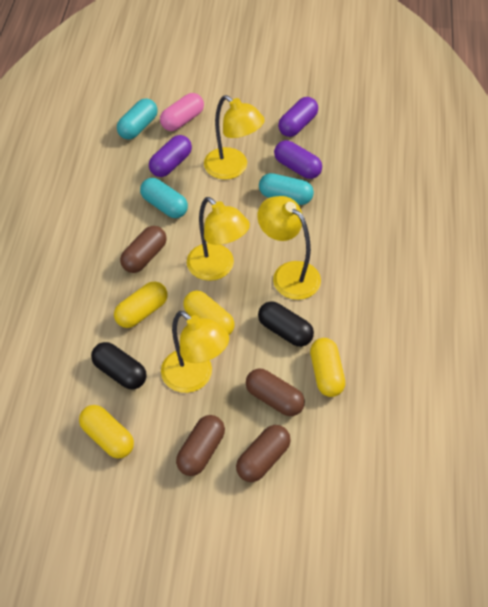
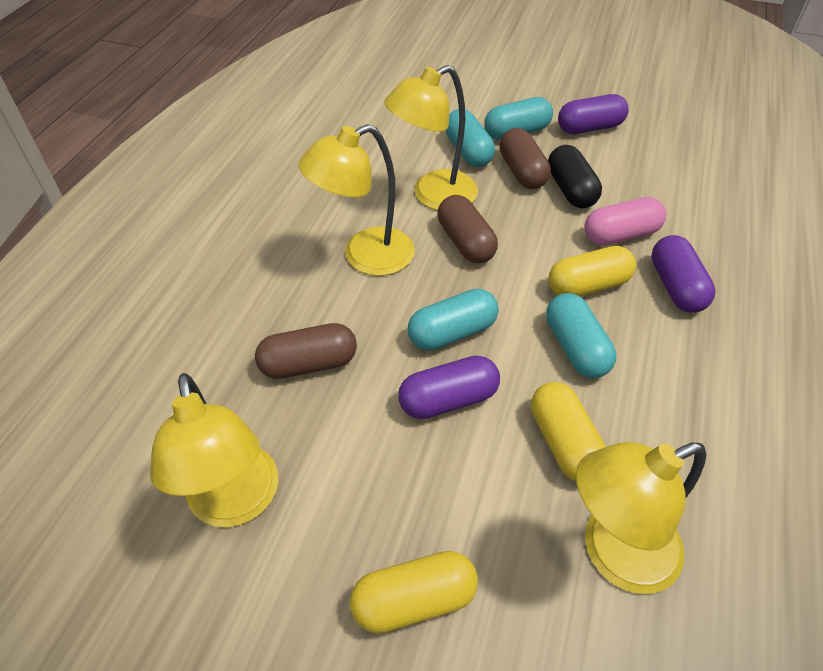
black capsule: [91,342,147,389] [258,301,314,347] = 2 -> [548,145,602,208] = 1
brown capsule: [120,226,167,273] [176,415,225,476] [236,425,291,482] [246,368,305,416] = 4 -> [255,323,357,379] [437,195,498,263] [499,128,551,189] = 3
turquoise capsule: [117,98,158,140] [140,178,188,218] [259,173,314,205] = 3 -> [408,289,499,351] [445,109,495,167] [484,97,553,140] [546,293,616,378] = 4
yellow capsule: [79,405,134,459] [114,282,168,328] [183,290,234,335] [310,338,345,397] = 4 -> [350,551,478,634] [531,382,606,481] [549,246,636,297] = 3

